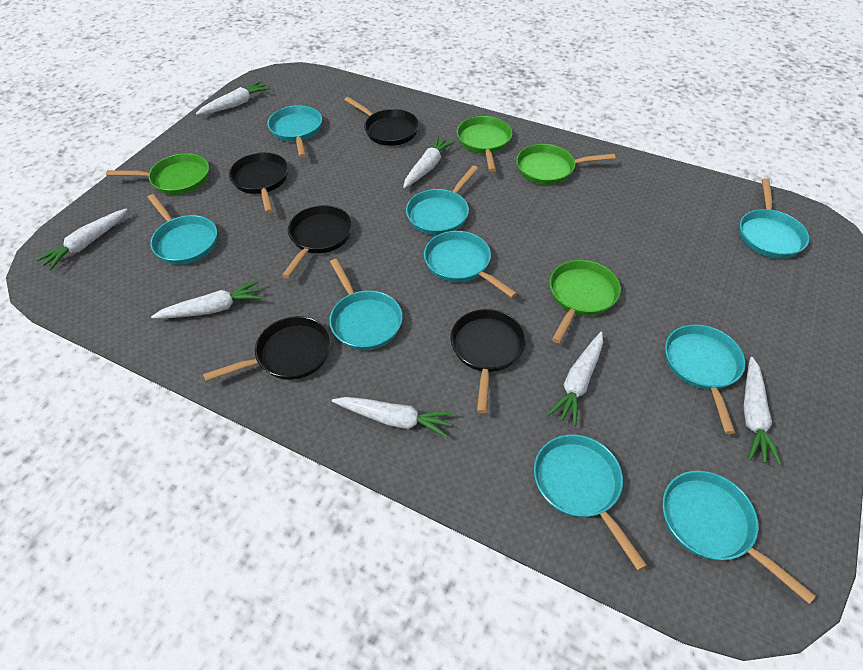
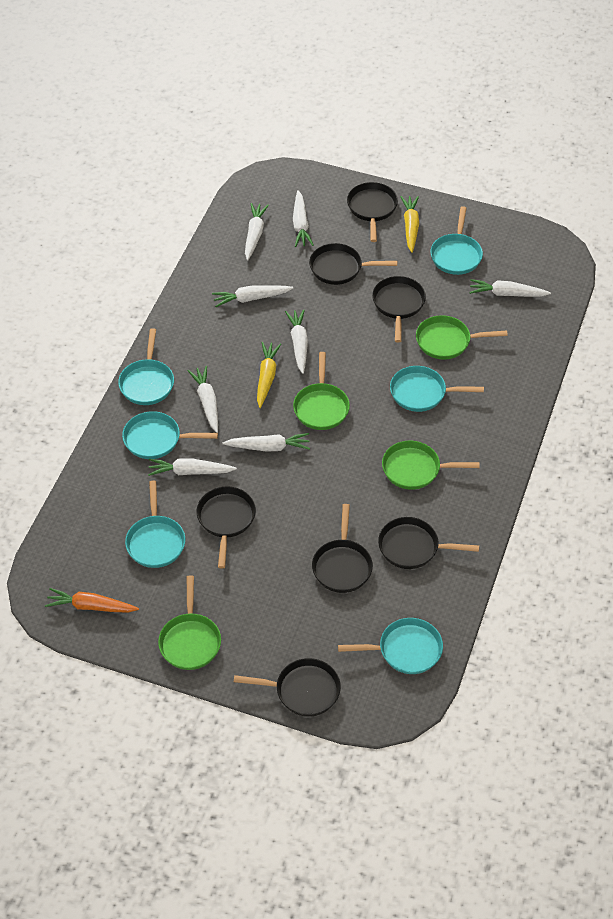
black pan: [203,316,331,381] [229,152,288,213] [282,205,352,279] [344,97,419,146] [451,309,526,413] = 5 -> [197,486,256,569] [234,658,341,717] [309,243,397,285] [312,504,373,593] [347,182,398,242] [372,276,426,343] [378,517,479,569] = 7
orange carrot: none = 0 -> [45,588,139,613] = 1
turquoise pan: [147,194,217,265] [267,105,322,157] [329,259,402,350] [406,166,478,235] [424,231,517,298] [534,435,647,571] [662,471,816,604] [665,324,745,434] [739,178,809,259] = 9 -> [118,328,174,405] [122,411,218,459] [125,481,185,568] [338,618,443,674] [390,366,484,412] [430,206,483,275] = 6
white carrot: [36,208,128,270] [151,281,263,319] [196,81,271,115] [332,397,454,438] [403,136,455,188] [548,332,603,426] [743,357,782,466] = 7 -> [148,459,237,476] [188,366,218,433] [212,285,293,307] [222,433,310,452] [245,203,269,260] [285,309,308,374] [293,190,313,247] [469,279,551,297] = 8
yellow carrot: none = 0 -> [257,342,281,408] [400,196,419,253] = 2

